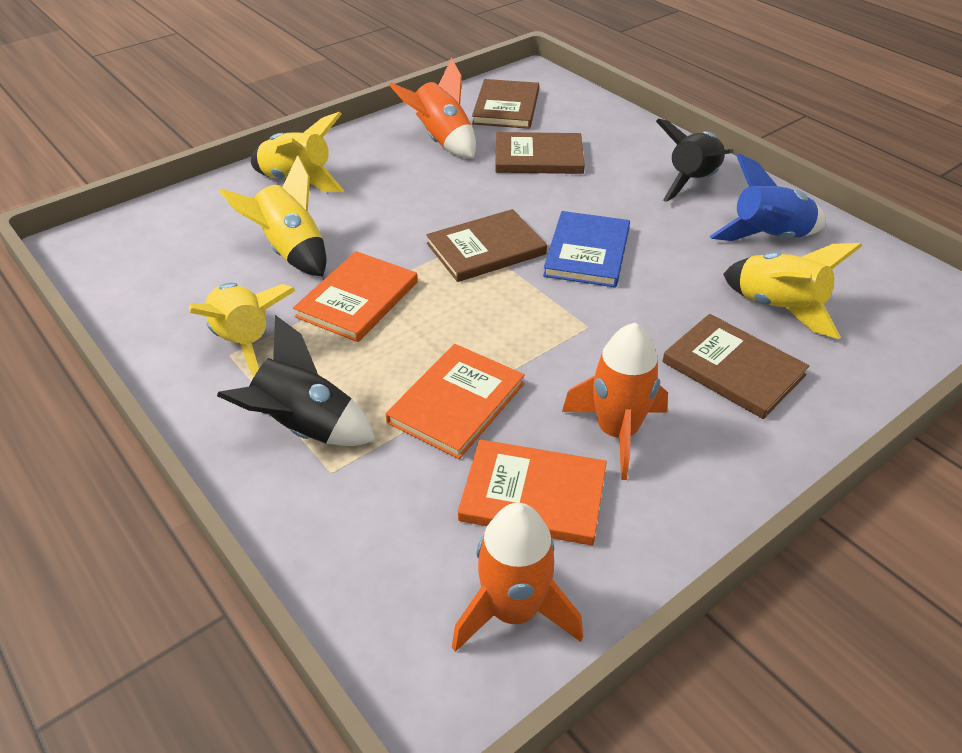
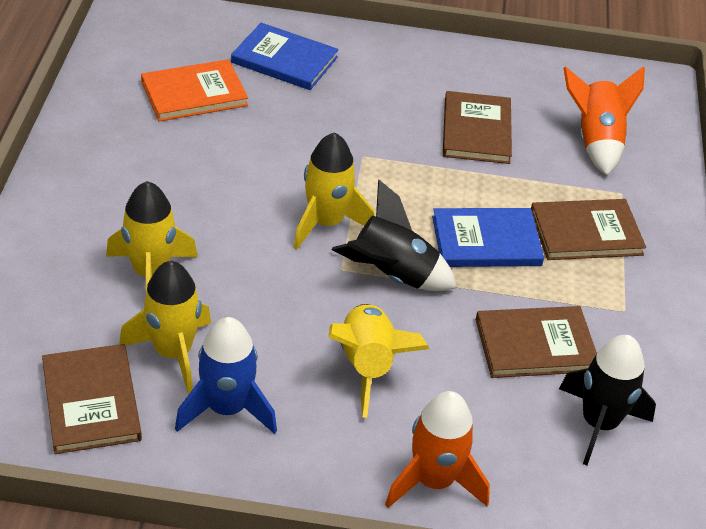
blue book: [543,211,630,288] = 1 -> [231,23,339,90] [432,208,544,267] = 2
orange book: [293,251,418,342] [386,344,525,459] [458,439,607,545] = 3 -> [141,59,248,122] = 1
orange rocket: [389,58,476,158] [452,503,583,652] [562,323,668,480] = 3 -> [385,391,490,508] [563,66,645,176] = 2

